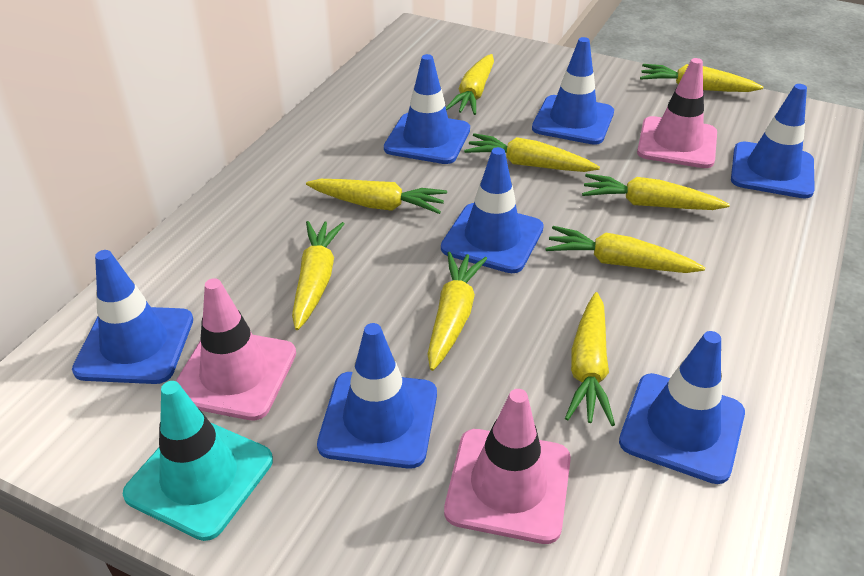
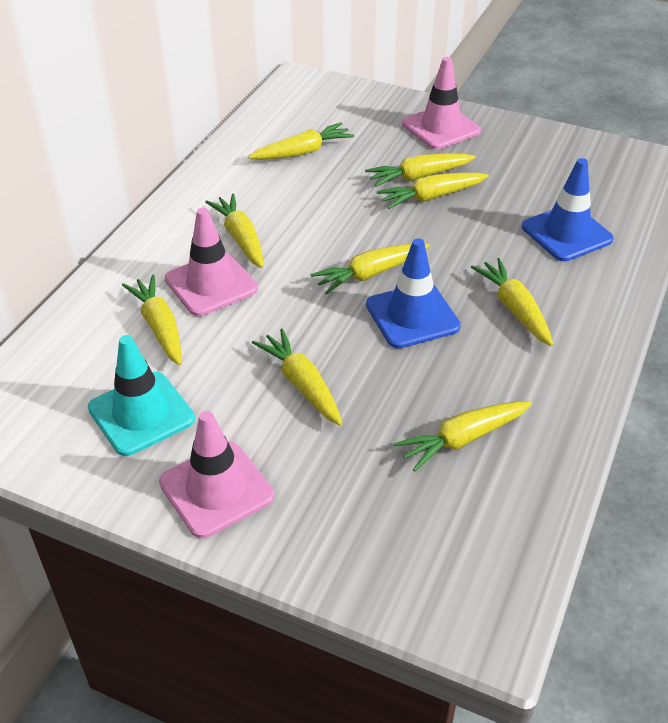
blue traffic cone: [72,250,193,384] [317,323,437,469] [384,54,470,164] [441,147,544,273] [532,37,614,145] [619,331,745,484] [731,84,815,199] = 7 -> [366,239,461,348] [522,158,614,261] = 2

